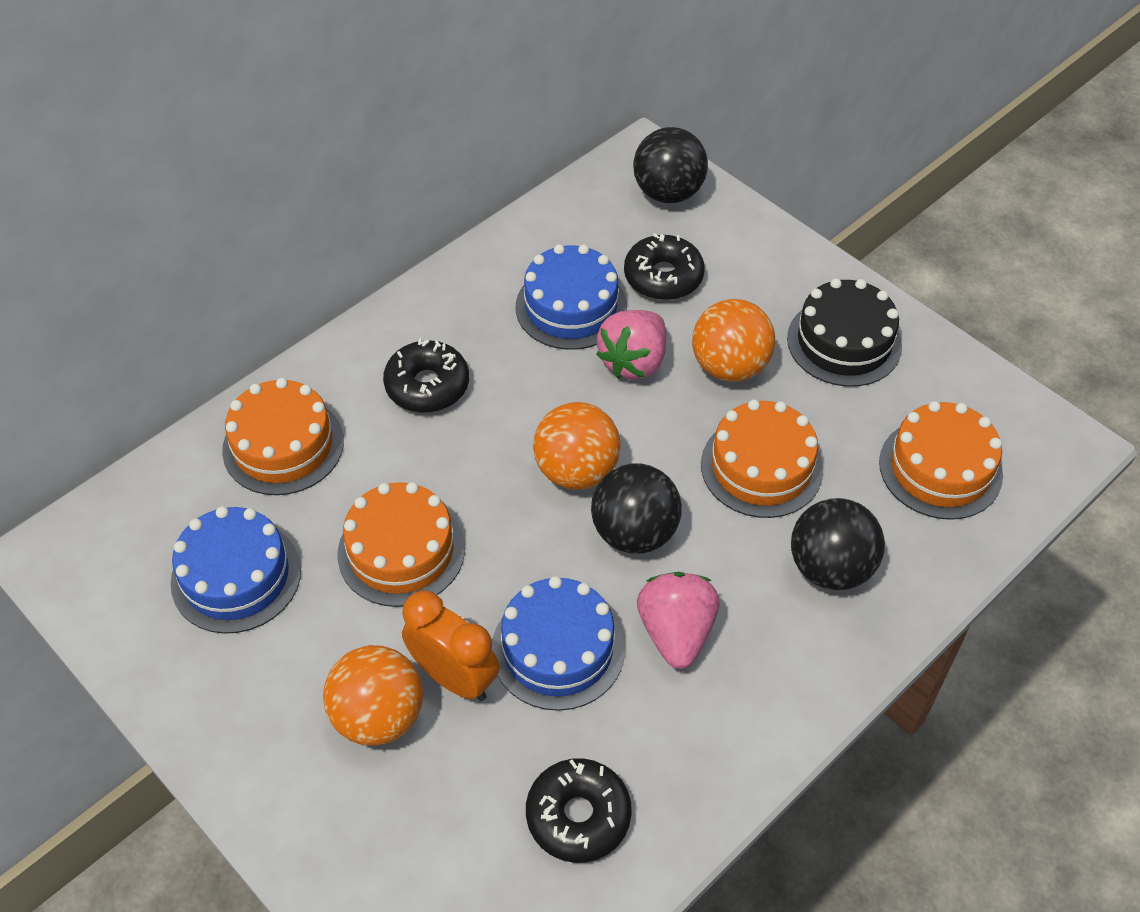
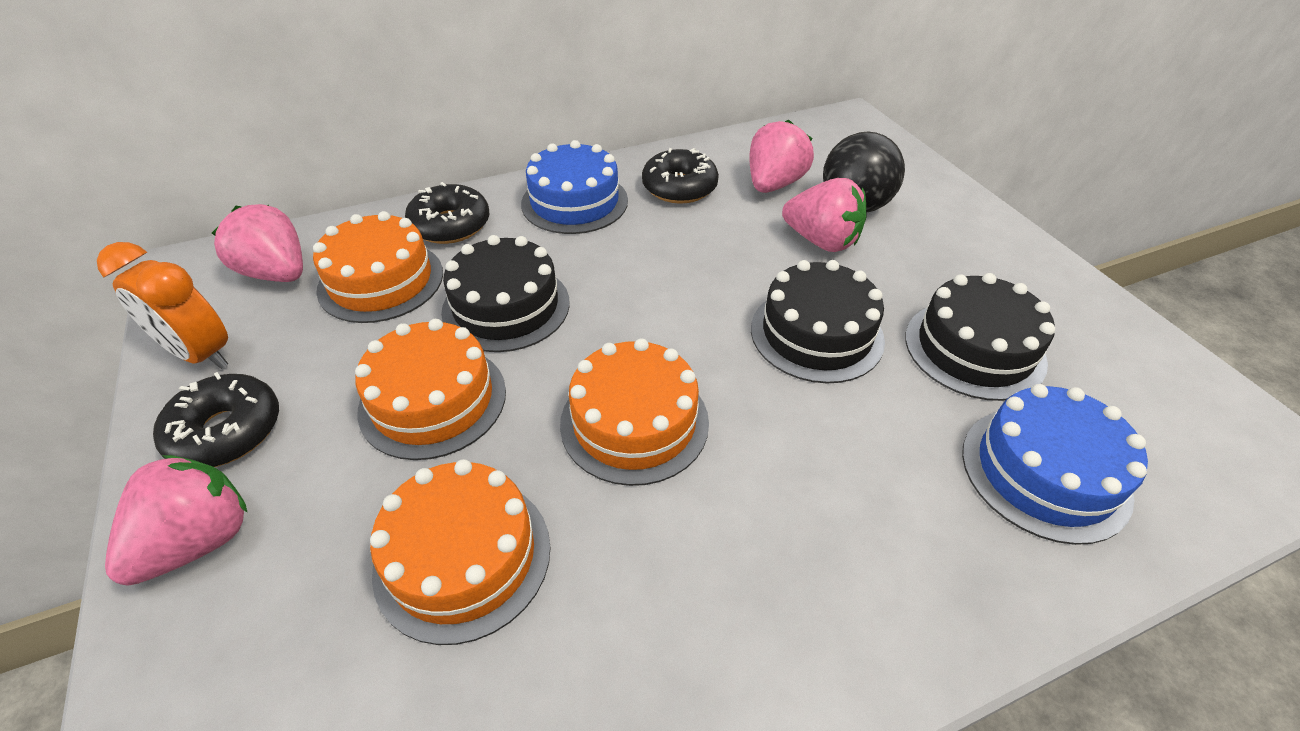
black ball: [591,463,682,554] [633,127,708,203] [791,498,885,590] = 3 -> [823,132,905,213] = 1
black cake: [787,278,902,387] = 1 -> [441,235,570,352] [751,260,885,383] [905,273,1055,401] = 3
blue cake: [171,506,301,634] [492,576,625,711] [516,244,627,350] = 3 -> [521,140,628,234] [962,384,1148,545] = 2
orange ball: [323,645,423,746] [533,402,621,490] [692,299,775,382] = 3 -> none = 0
pink strawberry: [596,310,666,379] [637,572,719,669] = 2 -> [105,455,248,586] [212,204,303,282] [749,120,814,193] [782,178,866,252] = 4

